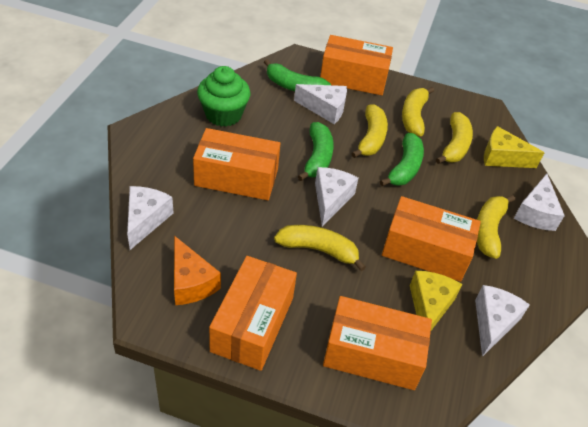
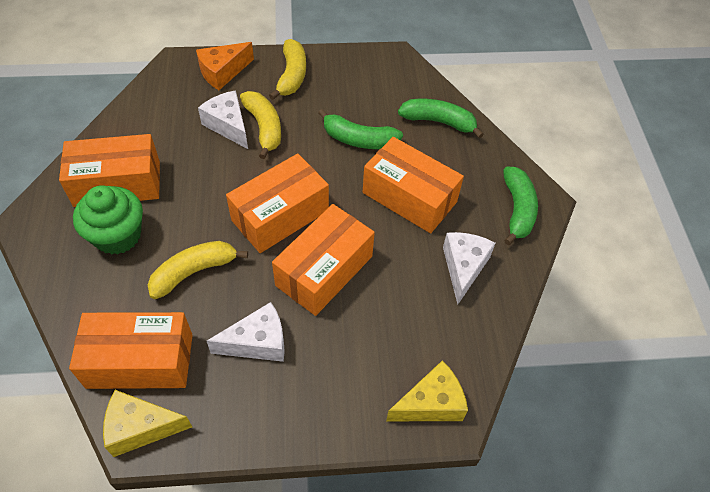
white cheese: [127,186,174,250] [294,84,347,124] [315,167,359,226] [475,285,530,357] [514,174,565,231] = 5 -> [198,90,248,149] [207,302,285,362] [443,232,495,305] = 3
yellow banana: [274,225,366,271] [351,104,388,158] [402,87,434,136] [436,112,473,164] [477,195,515,259] = 5 -> [148,241,248,299] [240,91,281,159] [269,39,306,100] = 3

